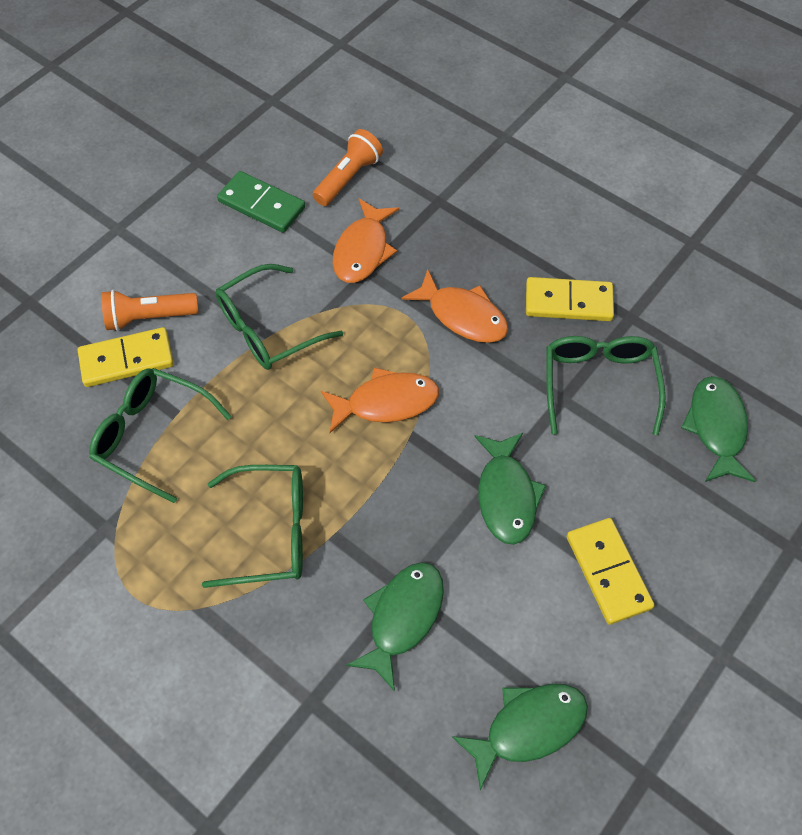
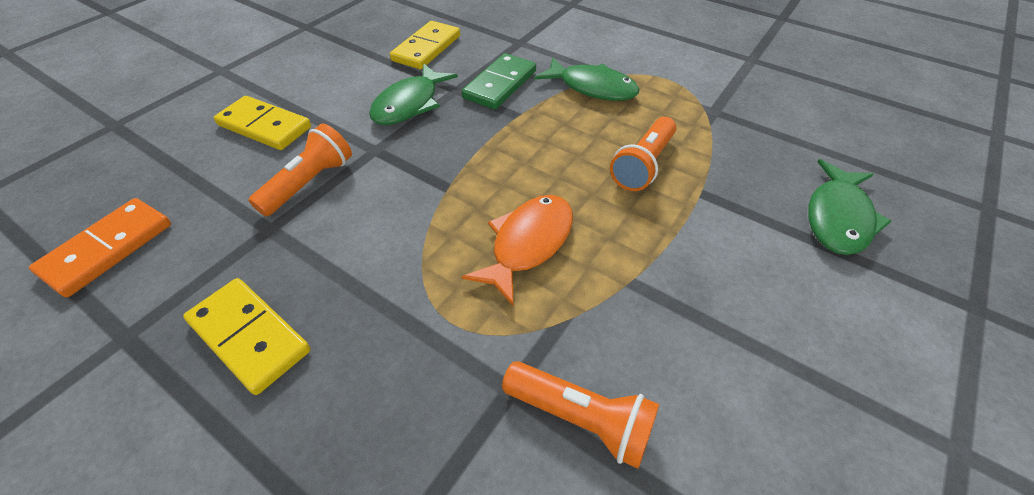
green fish: [346,562,444,692] [452,684,588,790] [474,433,547,545] [681,376,756,482] = 4 -> [369,64,458,125] [534,57,639,101] [808,159,892,255] = 3
green glasses: [89,368,232,503] [202,465,303,588] [215,264,343,370] [546,336,666,435] = 4 -> none = 0
orange domino: none = 0 -> [29,198,171,297] = 1
orange fish: [321,367,439,433] [333,198,399,283] [401,269,508,343] = 3 -> [462,195,573,306] = 1
orange flashlight: [101,290,199,331] [313,129,383,206] = 2 -> [248,124,352,217] [502,361,659,469] [610,117,676,191] = 3

